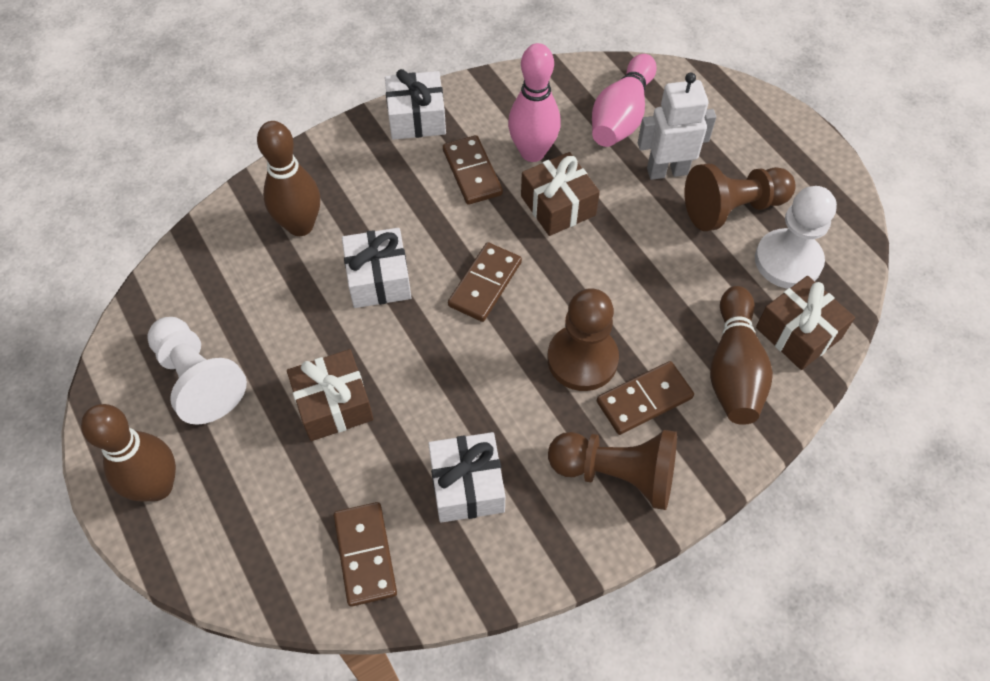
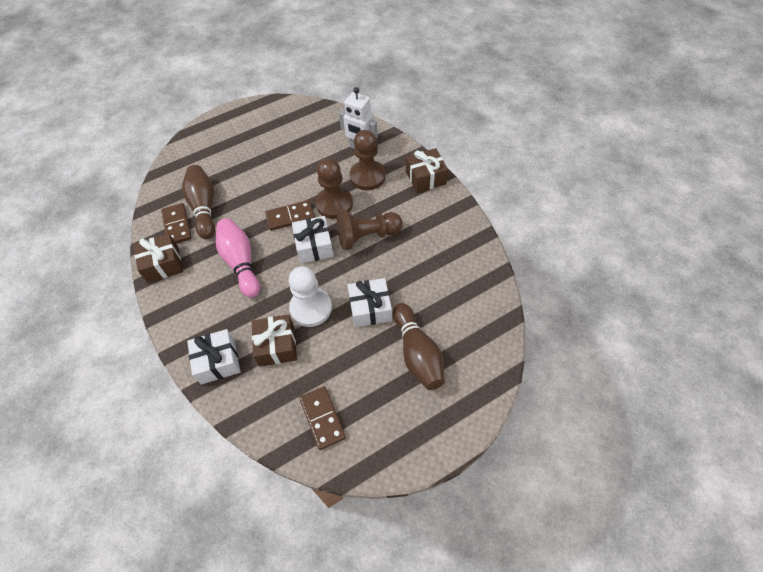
brown bowling pin: [81,404,176,502] [257,121,320,236] [710,286,773,425] = 3 -> [182,165,215,239] [393,303,445,390] = 2
brown domino: [334,502,397,607] [443,135,503,205] [448,242,522,322] [597,361,694,435] = 4 -> [161,203,192,244] [265,200,315,231] [299,386,346,450] = 3
pink bowling pin: [508,43,561,162] [592,54,656,147] = 2 -> [216,218,260,298] = 1
white pawn: [147,317,247,425] [755,186,837,289] = 2 -> [289,266,332,327] = 1

